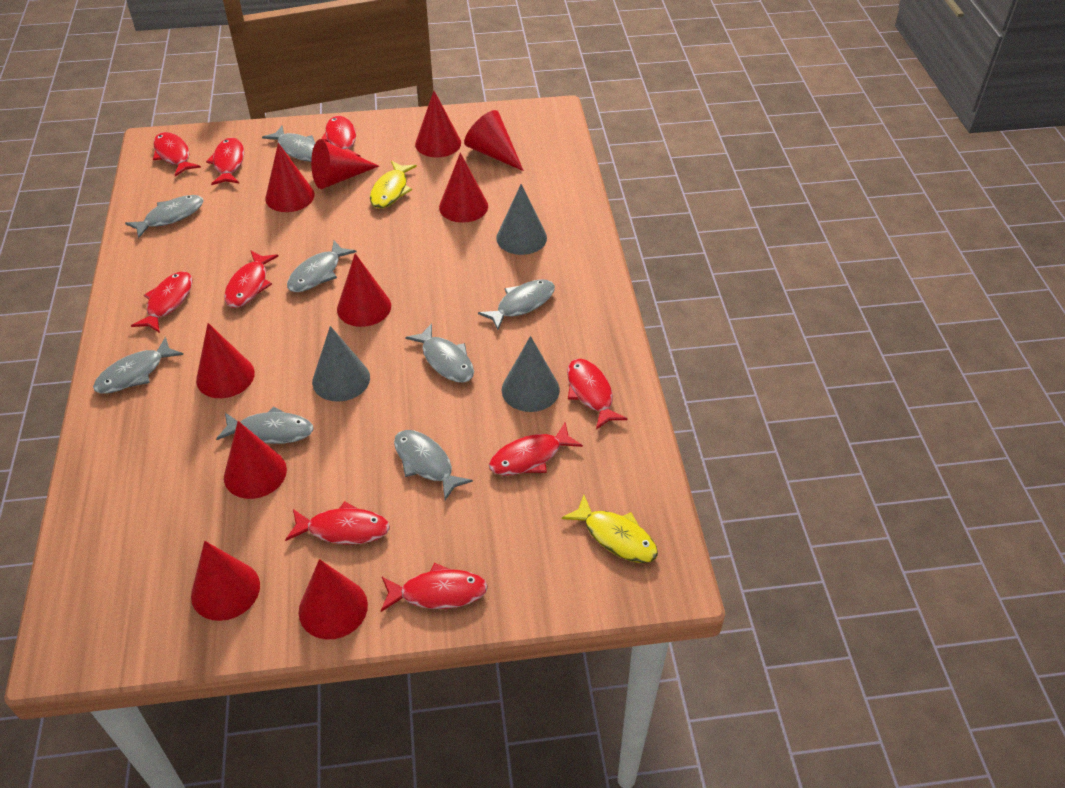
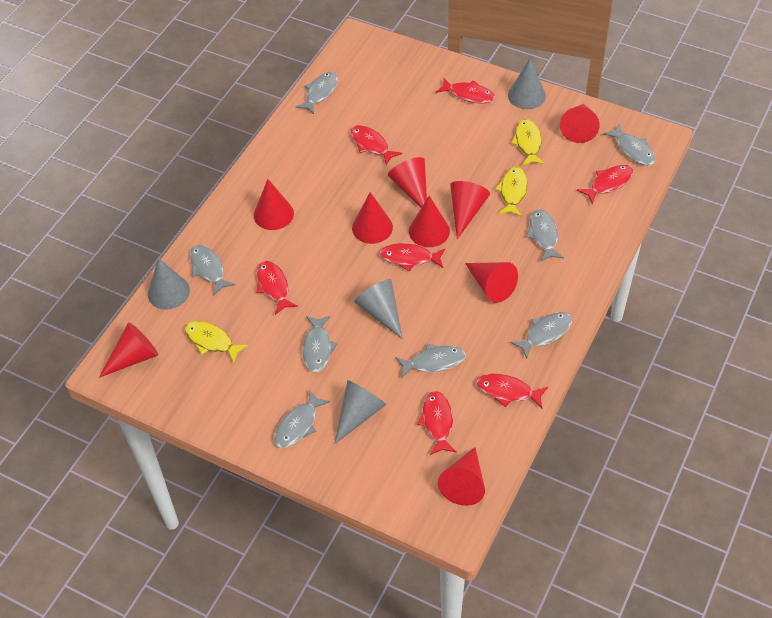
grey cone: [312,326,370,402] [496,184,547,255] [502,336,560,412] = 3 -> [148,258,190,310] [334,380,386,444] [354,279,403,339] [508,59,546,109] = 4
red cone: [191,541,260,621] [196,323,255,398] [224,421,287,499] [265,143,315,212] [299,559,368,640] [311,139,379,189] [337,253,391,327] [415,91,461,157] [439,153,488,223] [464,110,524,171] = 10 -> [99,322,158,378] [254,179,294,230] [352,192,393,244] [388,157,427,208] [409,196,450,247] [438,447,485,506] [450,181,490,239] [465,262,518,303] [560,104,600,143] = 9
red fish: [131,271,192,333] [153,132,201,176] [206,138,244,185] [224,251,278,308] [285,501,390,545] [321,116,360,157] [381,563,488,612] [489,423,583,475] [567,359,627,430] = 9 -> [256,261,298,315] [350,125,402,165] [379,243,445,271] [417,391,457,455] [436,77,495,104] [476,374,548,408] [577,165,634,204] = 7
yellow fish: [370,161,417,208] [562,495,658,563] = 2 -> [185,321,249,363] [495,167,528,217] [511,119,545,166] = 3

